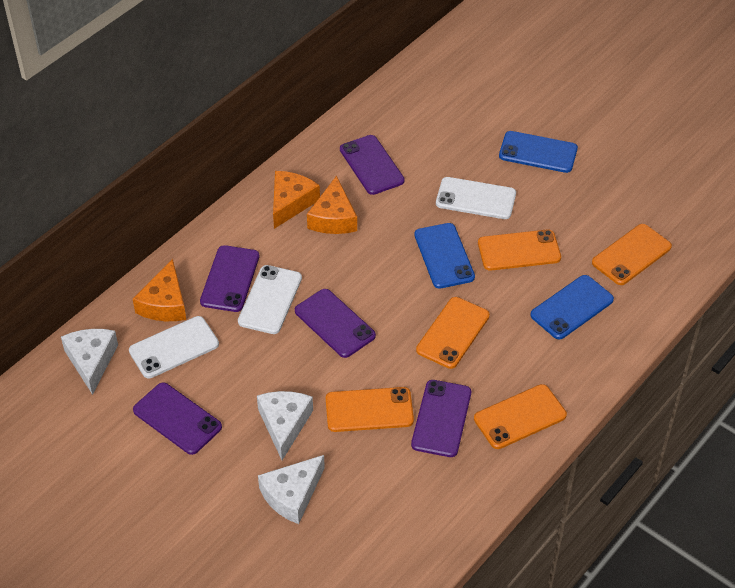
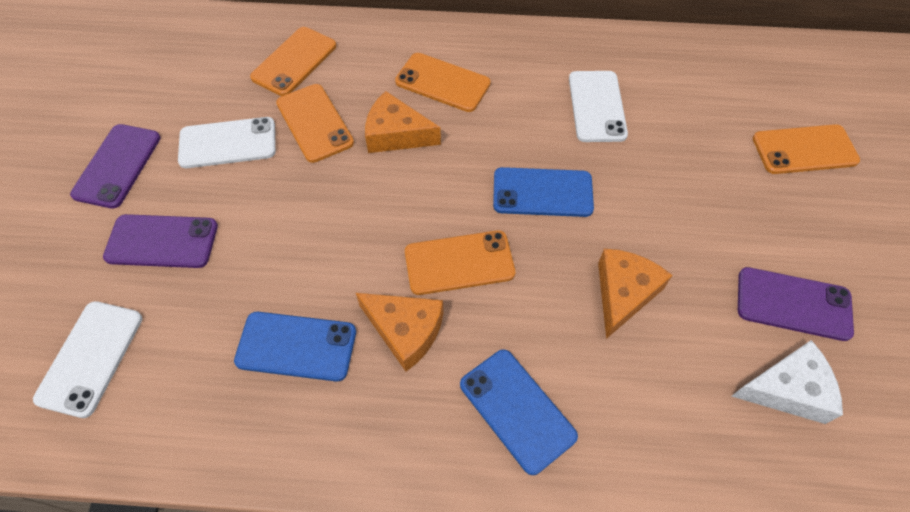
purple phone: [133,382,222,455] [200,245,259,312] [295,289,376,358] [340,135,405,195] [411,380,471,457] = 5 -> [70,124,160,209] [103,214,218,268] [738,267,854,341] = 3
white cheese: [61,329,118,395] [257,391,313,460] [258,455,325,524] = 3 -> [732,340,843,424] = 1

